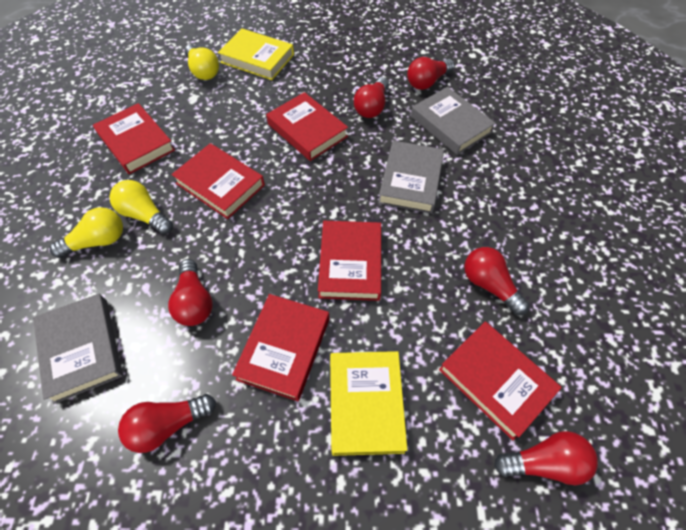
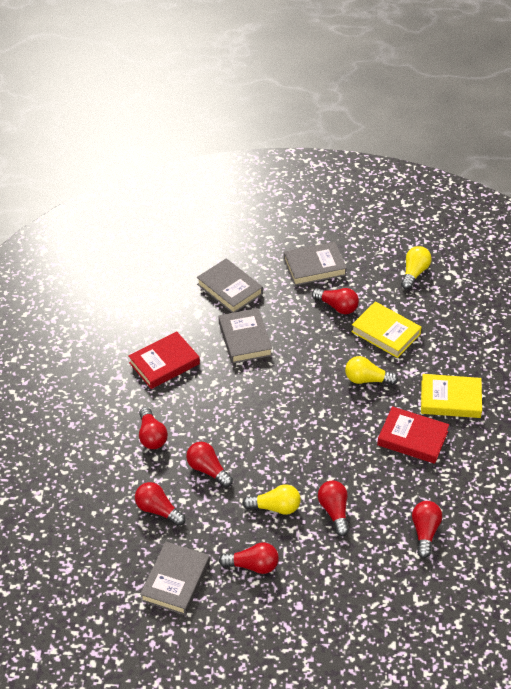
grey book: [33,294,123,404] [378,141,444,214] [411,87,496,155] = 3 -> [140,542,210,615] [197,258,263,313] [219,308,272,363] [284,242,347,286] = 4
red book: [93,103,175,174] [171,143,265,219] [232,294,329,401] [266,92,348,161] [318,221,381,301] [439,321,562,440] = 6 -> [129,331,200,389] [377,406,449,464] = 2
red light bulb: [118,394,216,453] [168,259,213,326] [354,77,389,118] [407,57,455,90] [464,247,529,315] [494,431,598,485] = 6 -> [135,482,186,526] [139,407,168,449] [186,442,233,487] [219,543,279,574] [312,288,359,314] [318,481,349,536] [412,501,442,558] = 7

